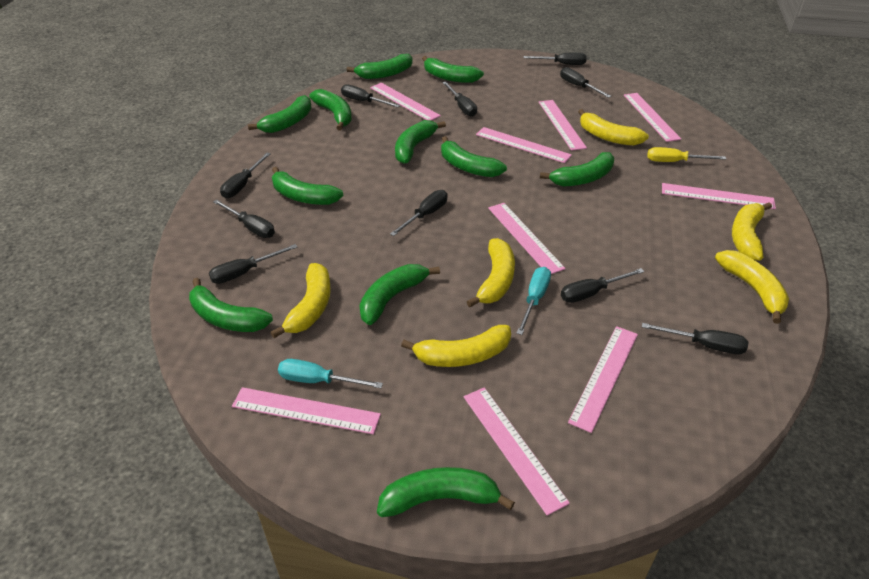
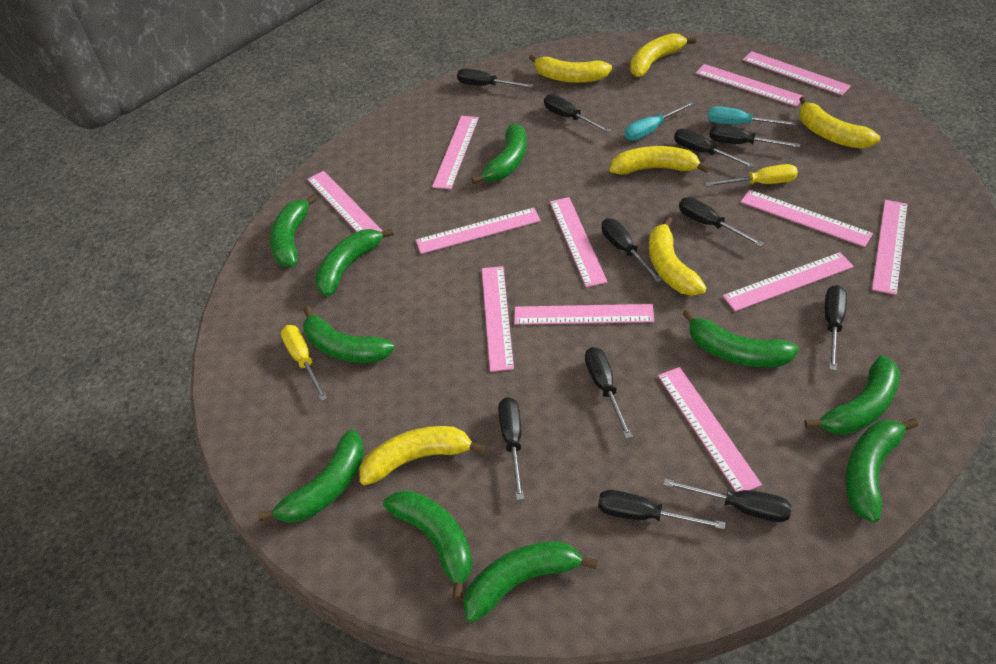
black screwdriver: [209,244,298,284] [213,200,275,238] [220,153,271,198] [341,84,400,108] [390,190,448,236] [443,82,477,117] [524,53,587,65] [560,67,611,98] [561,268,644,303] [642,323,748,354] = 10 -> [457,69,533,88] [498,397,524,500] [544,94,611,133] [585,347,633,439] [598,490,725,529] [601,219,663,283] [663,479,792,522] [674,129,755,168] [679,197,764,247] [709,125,800,148] [825,285,847,371] = 11
green banana: [189,278,273,332] [248,95,312,133] [272,167,343,205] [309,89,352,131] [347,54,413,79] [359,264,440,325] [377,467,515,517] [395,120,446,164] [422,56,484,83] [441,136,507,177] [540,152,614,187] = 11 -> [258,430,364,523] [270,194,317,267] [303,306,395,363] [315,228,394,297] [383,490,473,601] [463,541,598,623] [471,123,527,184] [682,309,799,367] [804,356,900,435] [845,418,918,523] = 10
pink ruler: [232,387,381,434] [370,83,441,121] [464,388,570,516] [476,127,572,163] [488,203,566,274] [539,100,587,151] [568,326,638,433] [624,93,681,142] [662,183,776,209] = 9 -> [307,171,382,232] [416,207,541,254] [432,116,479,189] [482,266,514,372] [514,304,654,325] [550,197,607,287] [658,367,762,492] [695,64,803,106] [723,252,854,311] [741,190,873,247] [743,51,851,95] [872,200,908,295] = 12
yellow screwdriver: [647,147,726,162] = 1 -> [281,325,327,401] [705,164,798,187] = 2

